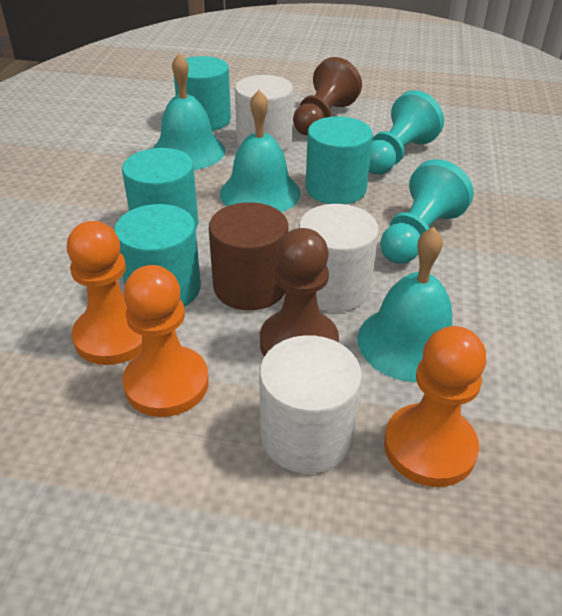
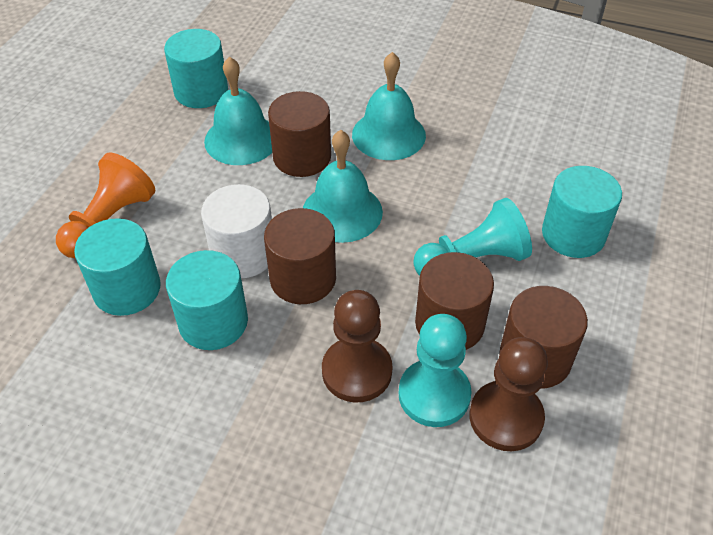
brown cylinder: [209,202,288,310] = 1 -> [264,208,336,304] [268,91,331,177] [415,252,494,350] [499,286,588,389] = 4
orange pawn: [67,221,142,365] [122,265,209,417] [384,326,486,487] = 3 -> [56,153,155,258] = 1
white cylinder: [235,75,293,151] [259,335,362,474] [299,204,379,312] = 3 -> [201,184,272,278] = 1

